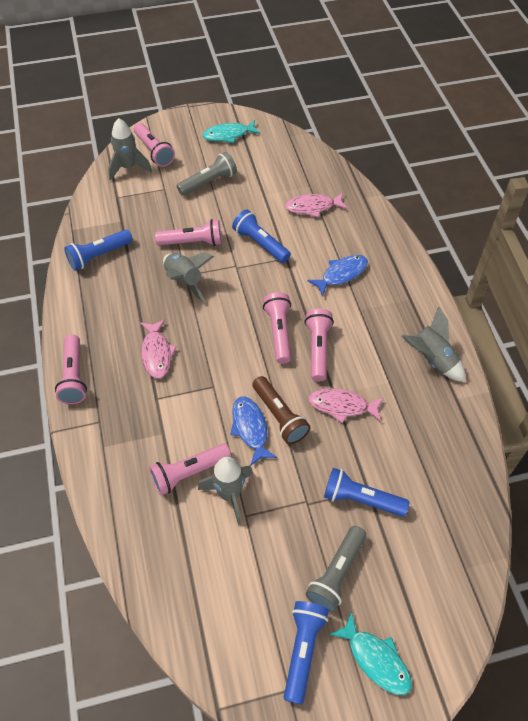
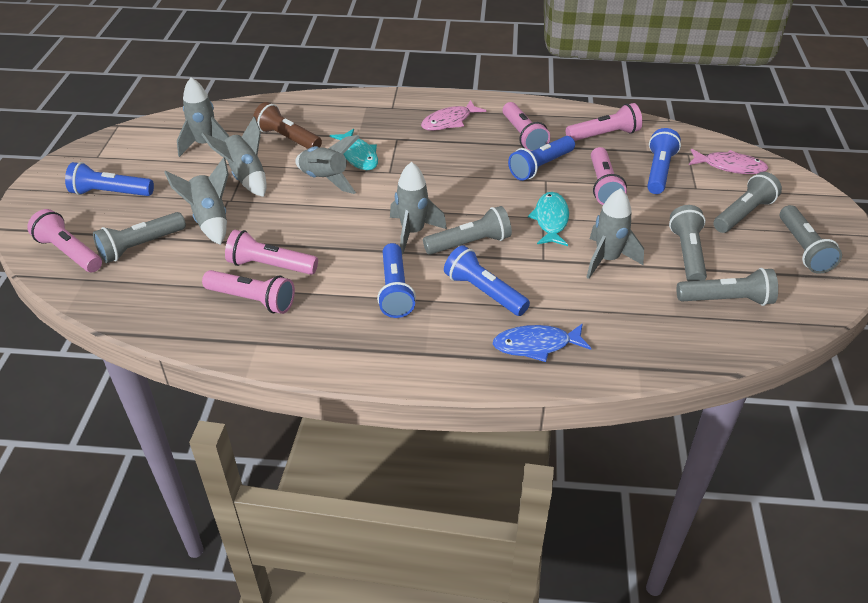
blue fish: [230,397,277,466] [307,255,368,296] = 2 -> [493,323,591,362] = 1
blue flashlight: [64,230,133,271] [232,210,291,263] [284,601,329,705] [324,468,410,517] = 4 -> [65,162,154,196] [377,243,416,318] [444,245,530,316] [508,136,575,181] [647,128,681,194] = 5
grey flashlight: [176,152,237,196] [306,526,366,612] = 2 -> [93,212,186,263] [423,206,512,255] [669,205,707,281] [677,268,778,306] [713,172,782,233] [780,205,842,274] = 6
grey rocket: [108,118,152,181] [163,252,214,303] [198,457,253,525] [402,306,465,382] = 4 -> [164,157,229,245] [177,77,229,157] [201,117,267,197] [295,135,360,194] [390,162,447,254] [586,188,644,279] = 6
pink fish: [140,319,177,379] [285,193,348,218] [308,388,383,423] = 3 -> [421,100,486,131] [689,149,768,174] = 2

